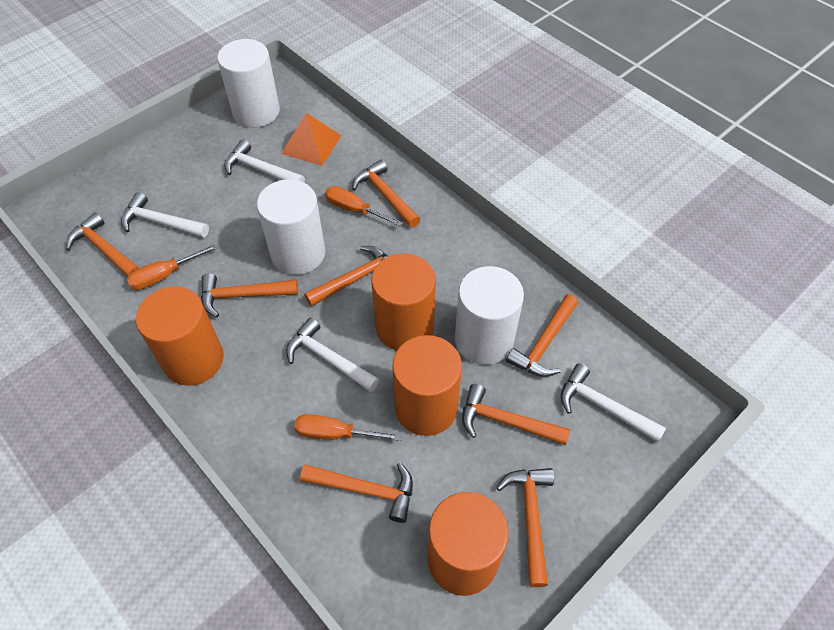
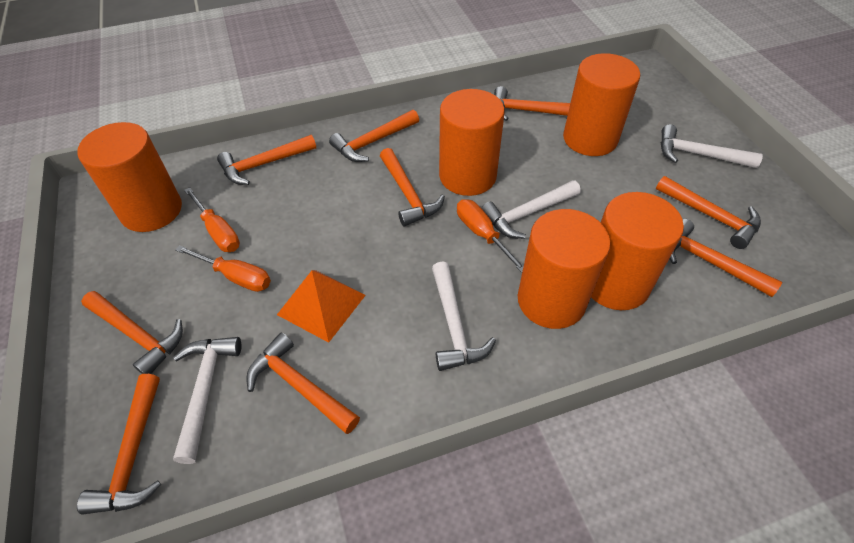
orange cylinder: [136,286,224,386] [371,253,436,351] [392,335,462,436] [428,492,509,596] = 4 -> [77,122,182,232] [439,89,505,196] [518,209,611,329] [563,53,640,156] [591,192,684,310] = 5
orange hammer: [66,212,139,277] [201,273,298,317] [300,463,413,523] [304,246,387,307] [352,160,421,228] [462,384,570,445] [496,468,554,587] [506,295,578,377] = 8 -> [77,374,161,515] [81,291,183,374] [217,135,316,185] [246,333,360,434] [329,110,419,162] [380,148,445,227] [494,86,570,121] [656,176,761,249] [669,219,782,297] = 9
white cylinder: [217,39,280,127] [257,179,325,275] [455,266,524,365] = 3 -> none = 0

